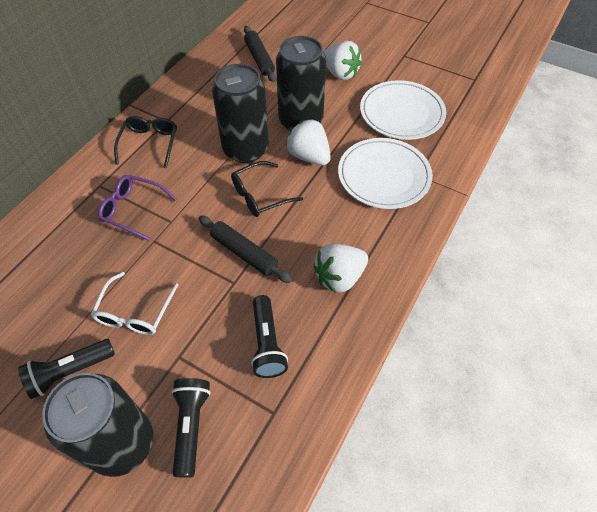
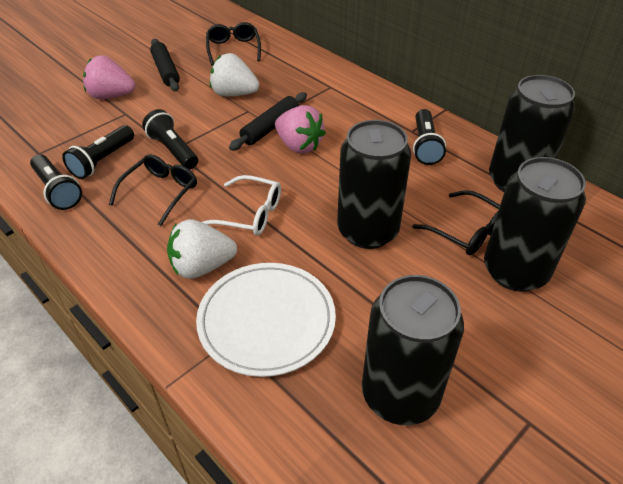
black can: [42,373,153,477] [212,64,269,163] [276,36,326,131] = 3 -> [337,120,411,249] [362,275,464,425] [484,157,586,292] [489,75,575,192] = 4
black flashlight: [18,339,115,399] [171,378,211,478] [251,295,288,378] = 3 -> [30,154,82,210] [62,125,134,179] [142,109,198,169] [413,109,446,165] = 4
black glasses: [114,116,177,168] [231,161,303,217] = 2 -> [109,154,197,226] [206,22,261,65] [413,190,500,255] = 3
pink strawberry: none = 0 -> [83,55,136,99] [275,105,326,154] = 2
purple glasses: [98,175,176,241] = 1 -> none = 0
white plate: [338,138,433,209] [360,80,446,140] = 2 -> [196,263,336,377] = 1
white strawberry: [286,119,331,165] [313,244,368,293] [324,41,362,80] = 3 -> [167,219,237,279] [210,53,259,96] = 2

